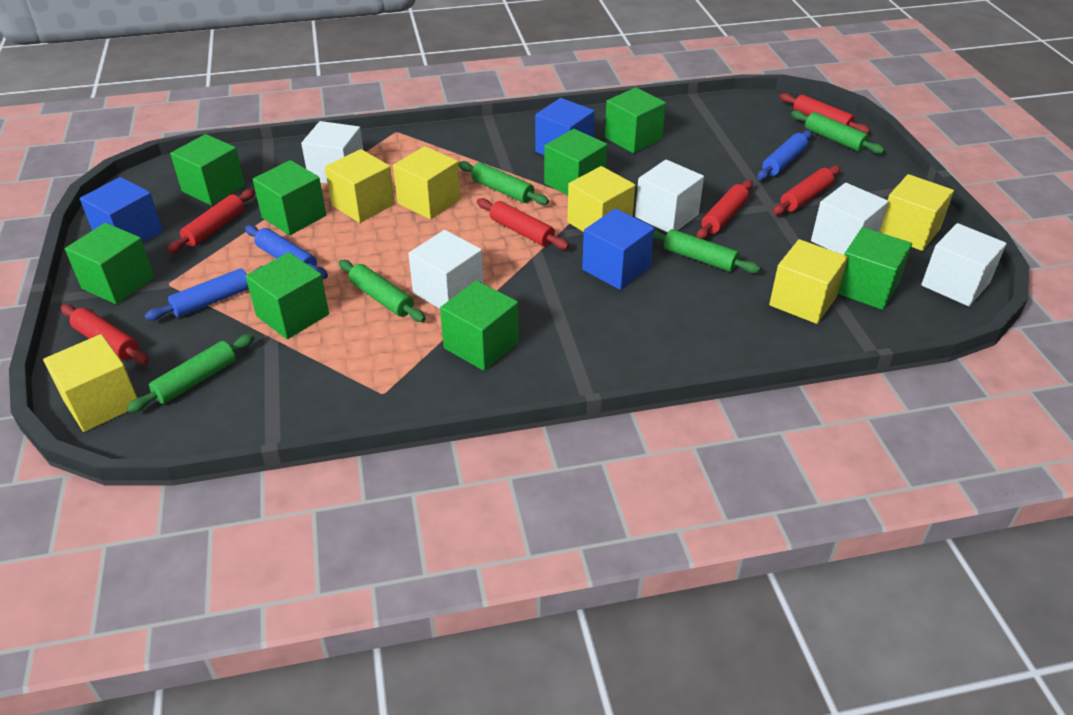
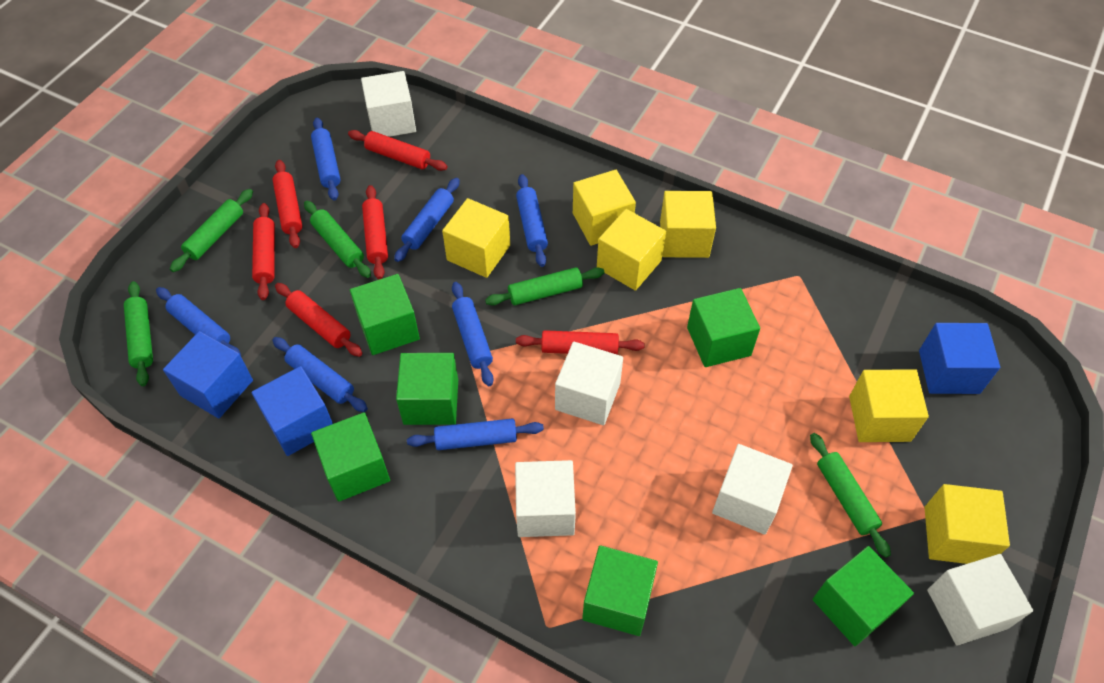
blue rolling pin: [144,266,262,321] [245,225,328,279] [757,130,812,180] = 3 -> [156,287,241,356] [272,337,368,412] [311,117,340,201] [394,178,460,262] [407,419,544,450] [452,282,494,386] [516,174,548,267] = 7
green cube: [65,223,155,304] [170,134,245,206] [246,252,329,339] [253,160,326,235] [440,280,519,371] [544,129,608,195] [605,87,666,153] [838,227,912,310] = 8 -> [311,412,390,502] [350,274,420,355] [396,353,458,425] [582,545,658,636] [687,288,760,367] [812,546,914,646] = 6

